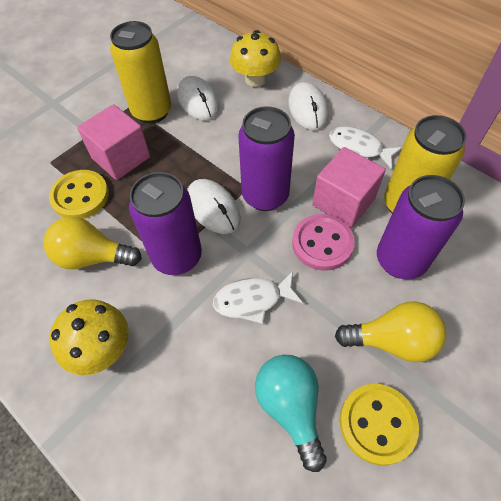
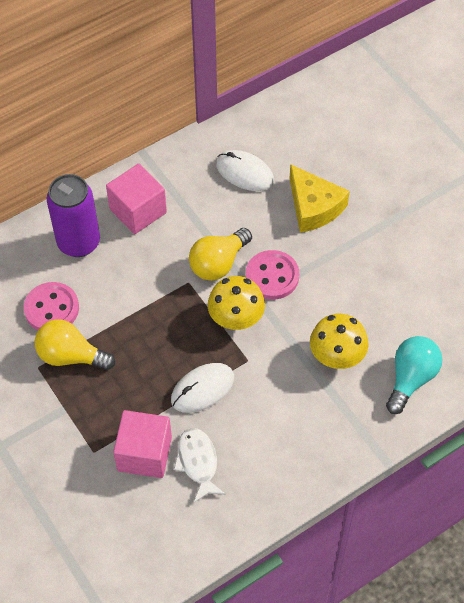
pink button: [292,214,355,271] = 1 -> [24,282,79,330] [246,250,299,300] = 2
purple can: [129,172,202,275] [238,106,295,211] [377,175,465,280] = 3 -> [47,174,100,257] = 1
white fish: [213,271,303,324] [329,126,402,169] = 2 -> [173,428,226,503] = 1
white mouse: [177,76,219,120] [187,179,241,234] [288,82,329,130] = 3 -> [171,363,234,413] [216,150,274,191] = 2
yellow button: [49,170,109,219] [340,384,419,465] = 2 -> none = 0
yellow can: [110,21,171,124] [384,115,466,213] = 2 -> none = 0
yellow cheese: none = 0 -> [290,164,350,233] = 1

